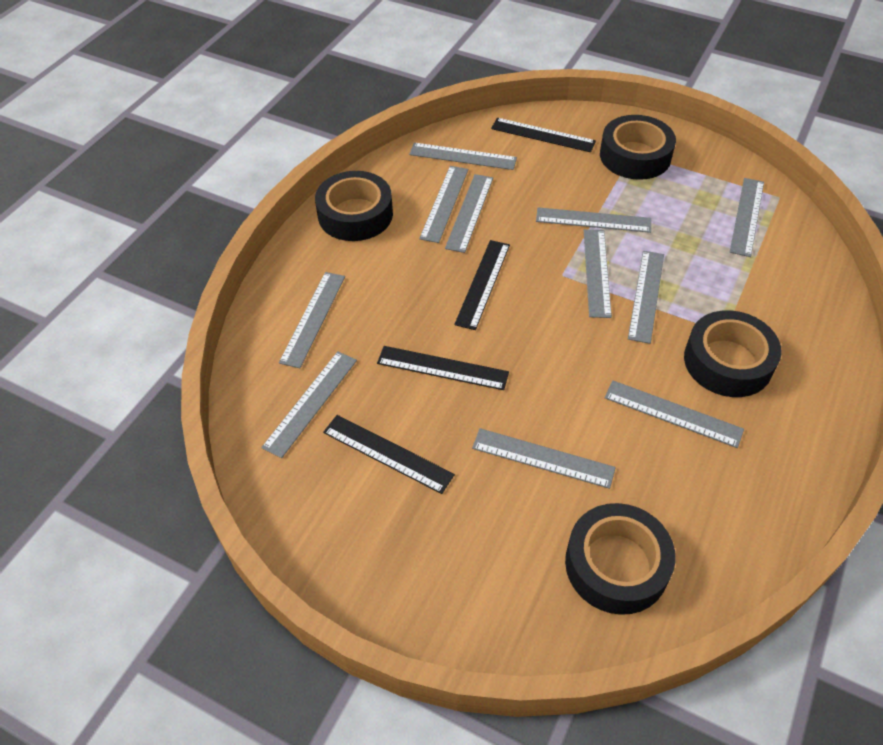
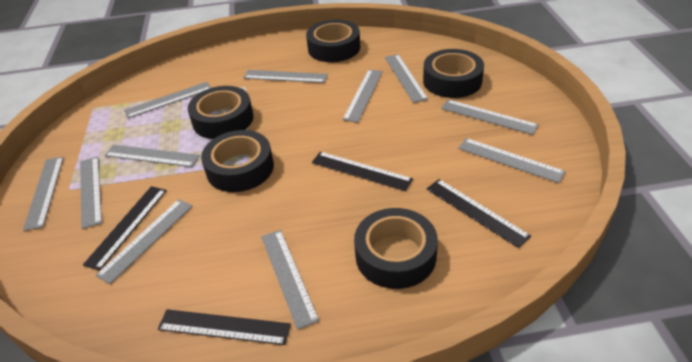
black tape: [315,171,393,241] [565,503,676,615] [600,115,676,180] [684,310,782,397] = 4 -> [188,86,253,139] [201,130,274,192] [306,20,360,62] [354,208,438,289] [423,49,484,98] = 5

